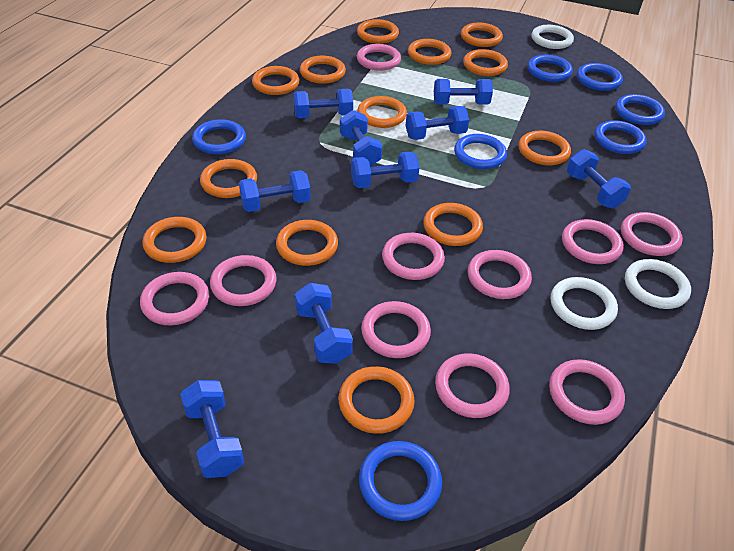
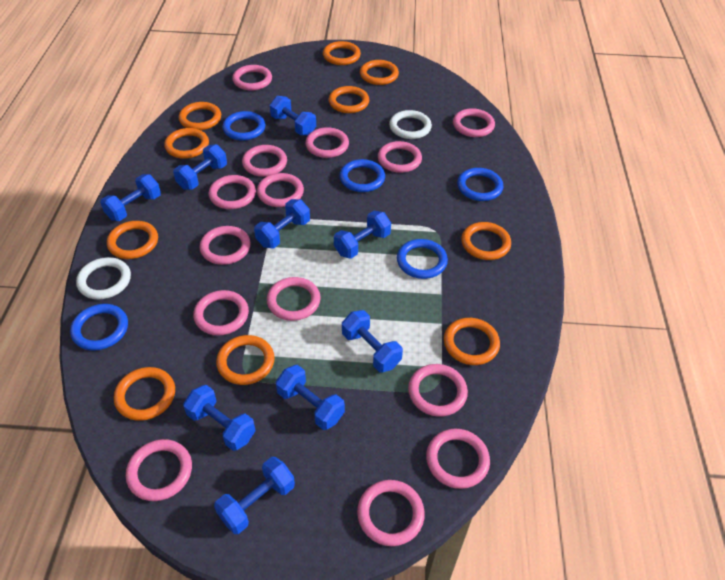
blue ring: [192,119,246,154] [359,441,442,521] [454,134,507,169] [528,55,573,82] [577,63,623,91] [595,120,647,154] [615,94,665,125] = 7 -> [70,304,128,350] [222,111,266,140] [340,159,385,192] [397,239,448,279] [457,168,503,201] = 5
orange ring: [143,217,207,263] [200,159,257,198] [252,66,300,95] [276,220,338,266] [300,56,346,84] [339,366,415,434] [357,19,399,44] [357,96,407,128] [408,39,451,65] [423,203,483,246] [461,23,503,47] [463,49,508,76] [518,131,571,166] = 13 -> [107,221,158,259] [114,367,175,421] [164,128,209,159] [179,102,221,130] [216,335,275,385] [323,41,361,65] [329,86,369,113] [360,60,399,85] [444,318,500,365] [461,222,511,260] = 10
pink ring: [140,272,209,325] [210,255,276,306] [357,44,401,71] [361,301,431,358] [382,233,445,280] [435,353,510,418] [468,250,532,299] [549,359,625,425] [562,219,624,264] [621,212,683,256] = 10 -> [126,439,192,501] [193,290,249,335] [200,226,251,265] [209,175,256,209] [232,65,272,91] [242,145,287,177] [257,173,304,207] [267,277,321,321] [305,127,349,158] [357,480,425,546] [378,141,422,173] [408,364,468,417] [426,429,490,489] [453,108,495,137] = 14
white ring: [532,25,574,49] [551,277,618,330] [625,259,691,309] = 3 -> [76,257,131,299] [389,110,432,139] = 2

